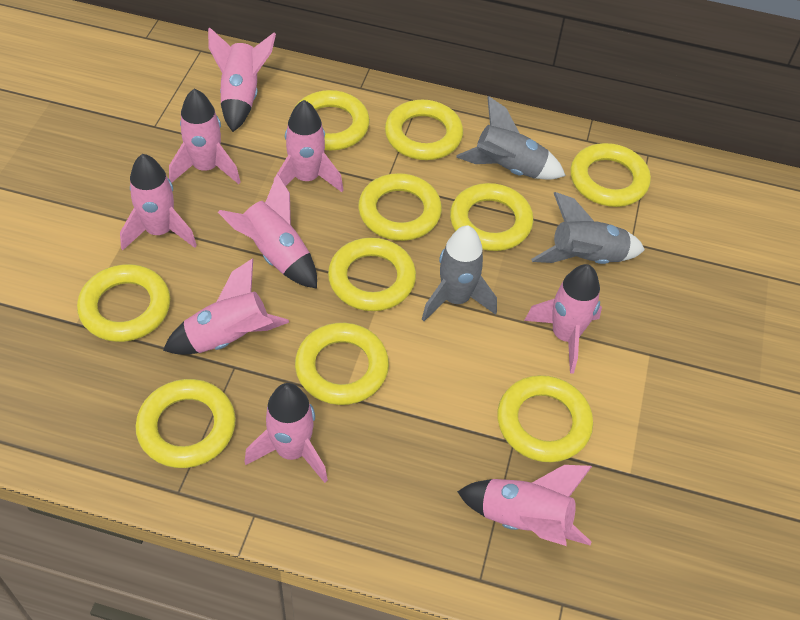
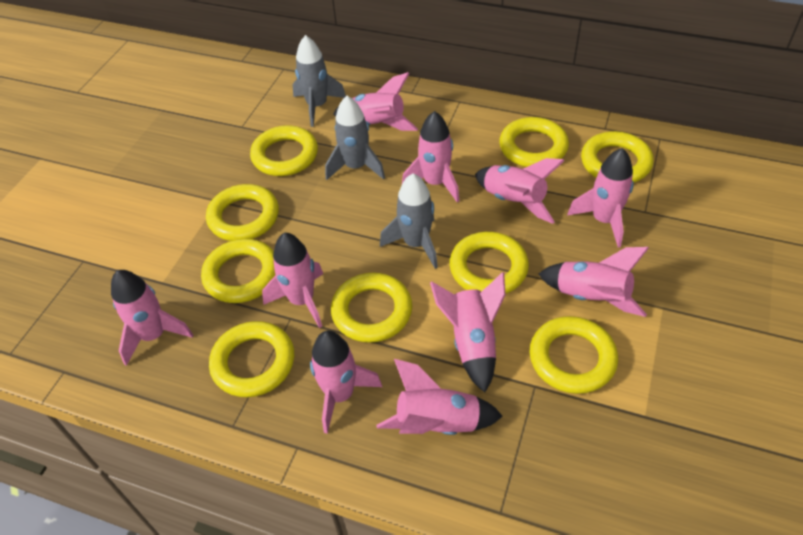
pink rocket: [120,154,197,250] [163,258,289,355] [169,89,240,184] [208,27,276,132] [218,173,317,289] [245,383,328,483] [274,100,343,192] [457,465,592,546] [524,264,602,374] = 9 -> [111,270,193,366] [262,233,323,328] [310,331,382,434] [333,72,418,131] [377,359,503,435] [402,111,459,203] [430,272,506,393] [475,158,565,224] [539,247,649,317] [567,148,634,248] = 10
yellow ring: [77,264,170,342] [135,379,236,468] [294,90,370,150] [295,323,389,405] [328,238,416,311] [358,173,442,241] [385,100,463,160] [450,183,533,251] [497,375,593,462] [570,143,651,207] = 10 -> [201,239,275,303] [206,184,279,241] [209,321,294,397] [250,125,318,176] [331,273,412,343] [450,232,529,294] [499,117,569,167] [530,316,618,394] [581,131,654,182] = 9

